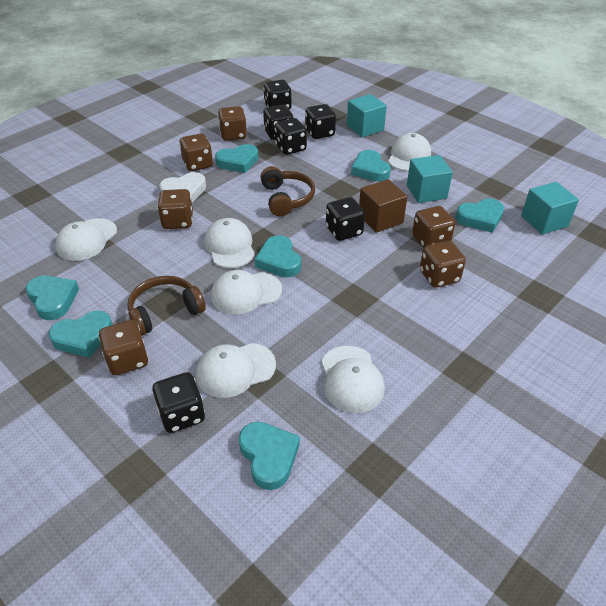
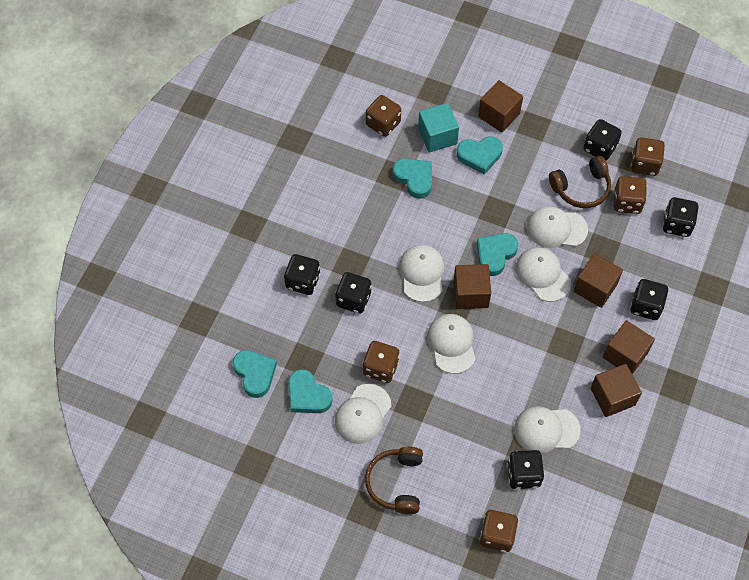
brown cube: [359,179,407,233] = 1 -> [453,264,491,309] [478,80,523,133] [574,253,623,308] [590,364,642,417] [603,320,655,374] = 5
brown dice: [99,320,148,375] [157,189,193,229] [179,133,213,171] [218,106,247,141] [412,206,455,248] [420,241,466,288] = 6 -> [363,341,400,383] [366,95,401,137] [479,510,518,552] [614,176,647,214] [630,137,665,176] = 5
turquoise cube: [347,94,387,137] [407,155,453,203] [521,182,579,235] = 3 -> [418,103,459,153] = 1
turquoise heart: [26,276,79,320] [49,310,113,358] [215,144,258,173] [238,422,300,490] [255,235,301,277] [351,150,391,182] [456,198,504,233] = 7 -> [233,350,277,398] [288,369,333,413] [393,158,432,199] [457,136,503,174] [477,233,518,276] = 5
white heart: [159,172,206,203] = 1 -> none = 0

